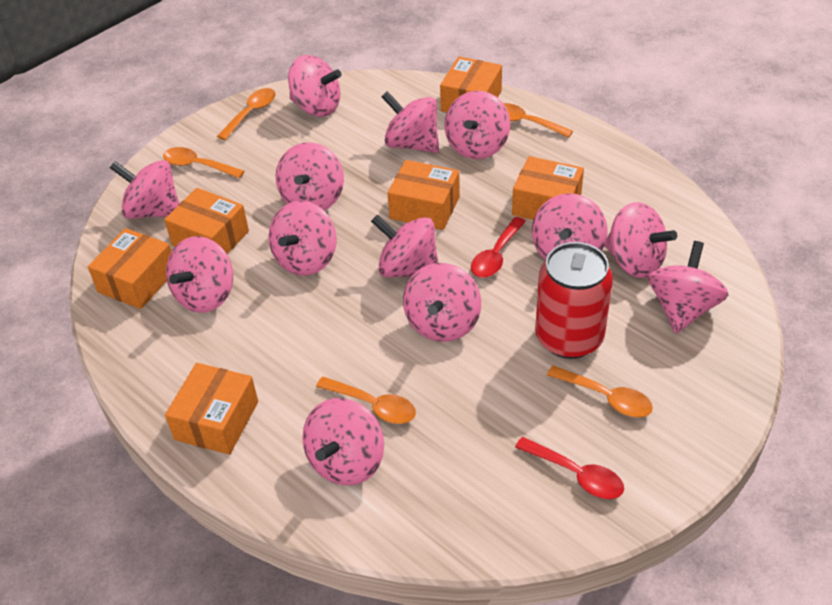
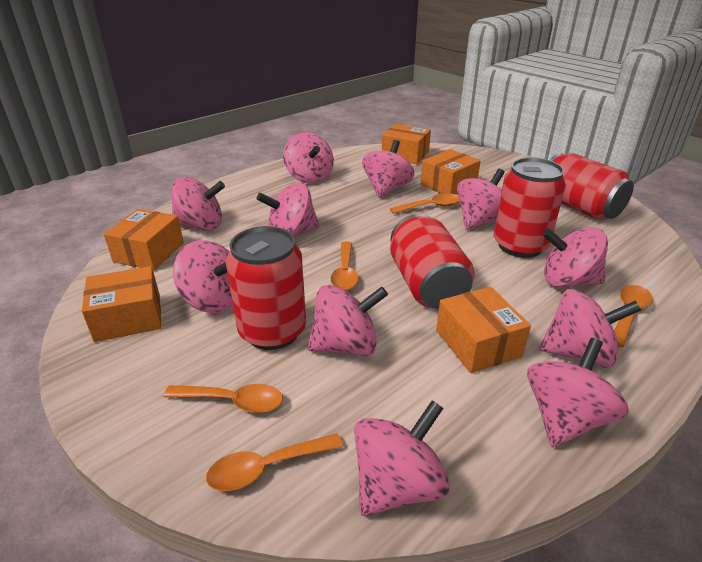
orange box: [88,228,171,309] [164,188,249,254] [165,363,258,455] [388,160,460,230] [440,57,502,112] [512,156,584,220] = 6 -> [82,266,161,342] [104,209,184,270] [382,124,431,164] [421,149,481,195] [436,287,531,373] = 5
pink spinning top: [110,160,179,219] [166,236,233,313] [268,201,337,276] [276,142,344,210] [288,55,342,117] [302,398,384,485] [371,215,439,277] [381,91,439,153] [403,263,481,342] [444,91,510,159] [532,193,608,260] [605,202,677,278] [648,241,728,333] = 13 -> [171,177,225,231] [173,240,233,313] [257,182,320,236] [283,132,334,184] [307,285,388,356] [354,400,450,516] [362,140,414,198] [457,169,505,230] [527,338,629,447] [539,289,641,368] [542,227,608,287] = 11
red can: [535,242,613,359] = 1 -> [226,226,306,350] [390,214,475,309] [494,157,566,258] [550,153,634,221] = 4
red spoon: [471,217,526,278] [515,437,624,499] = 2 -> none = 0

